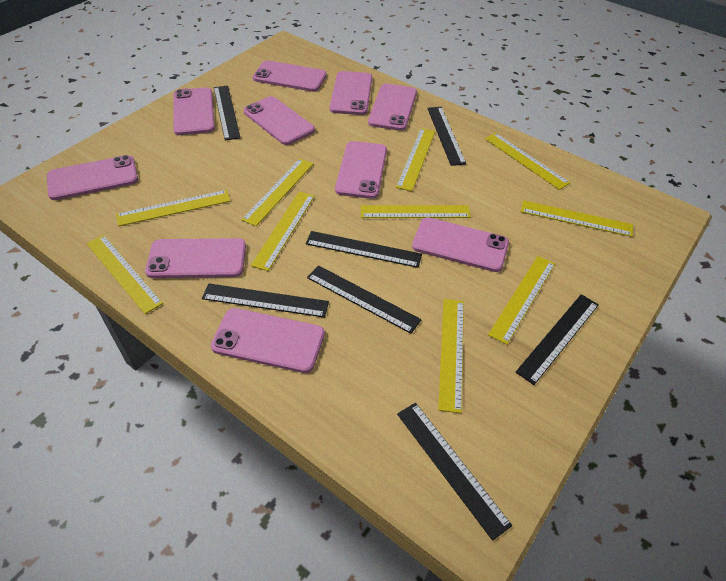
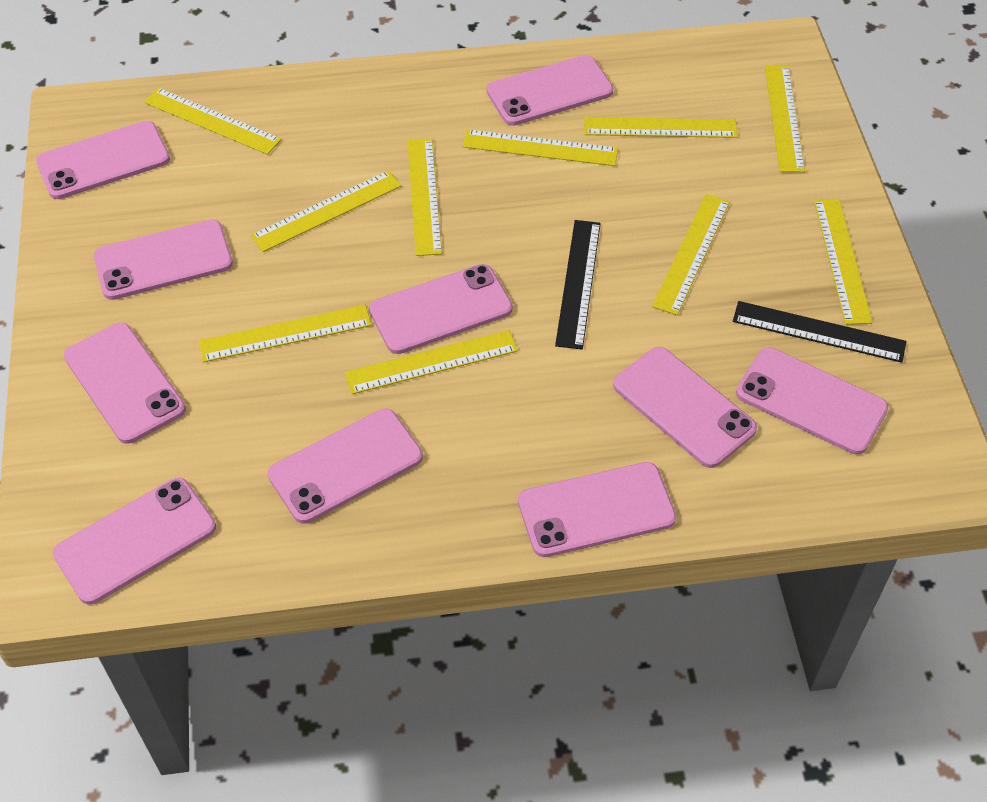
black ruler: [202,283,329,318] [214,85,241,141] [306,231,422,268] [307,265,422,334] [397,403,512,541] [427,107,466,166] [515,294,599,385] = 7 -> [555,220,601,349] [733,301,906,363] = 2

